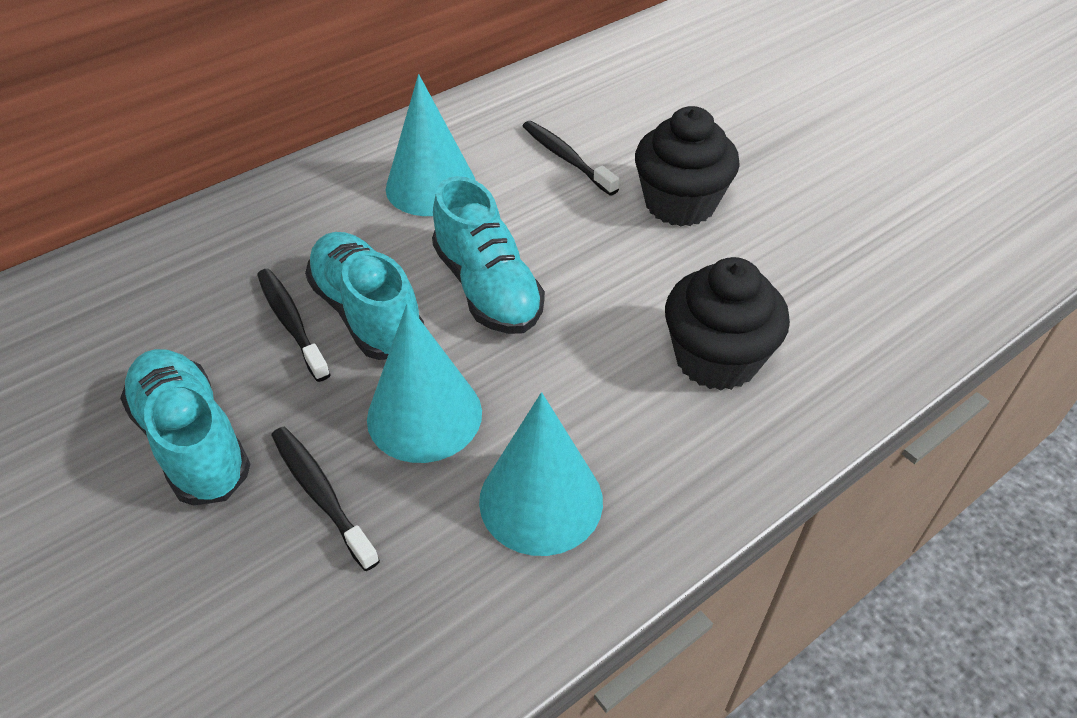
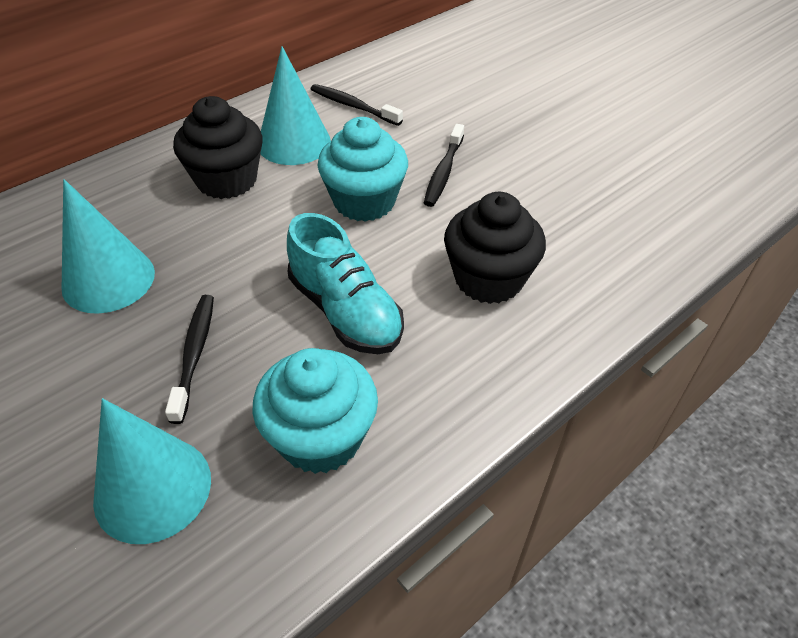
turquoise cupcake: none = 0 -> [253,348,378,474] [317,117,408,222] = 2
turquoise shoe: [120,349,250,505] [305,232,424,360] [432,176,545,334] = 3 -> [287,213,404,354] = 1

